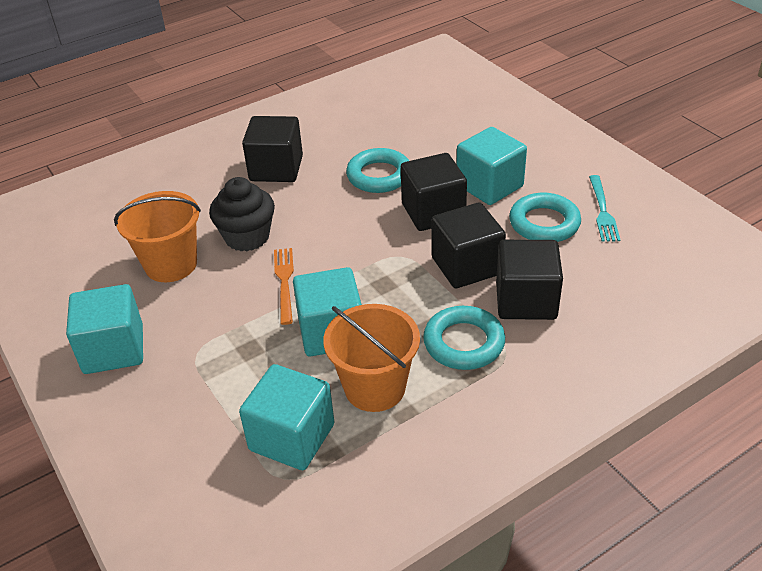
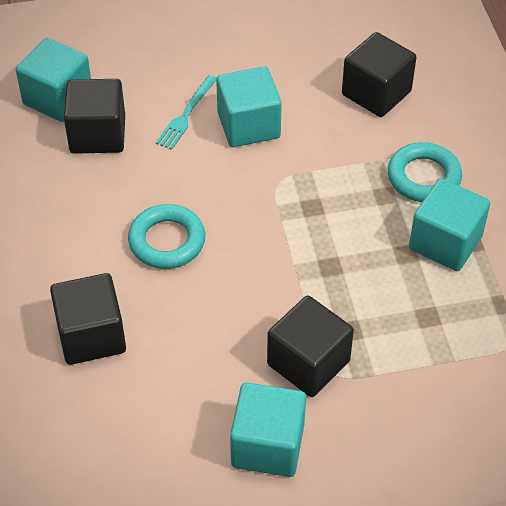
black cupcake: [209,177,275,251] = 1 -> none = 0
orange bucket: [114,191,201,282] [323,304,420,412] = 2 -> none = 0
orange fork: [274,248,294,325] = 1 -> none = 0
turquoise ring: [346,148,409,193] [423,306,505,370] [509,193,581,242] = 3 -> [128,204,205,269] [388,142,462,202] = 2

